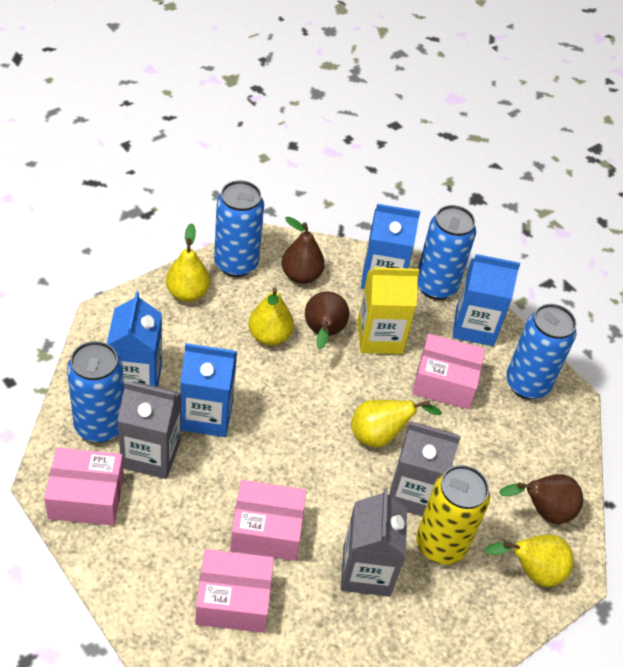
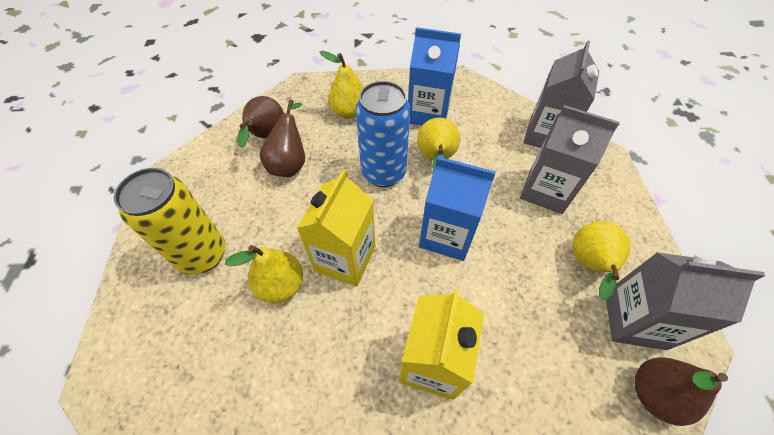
blue can: [67,341,124,443] [214,180,264,277] [418,205,476,300] [506,304,576,400] = 4 -> [356,81,410,187] = 1
blue carton: [107,291,162,387] [180,343,237,437] [361,204,420,289] [453,254,520,346] = 4 -> [408,27,461,126] [419,156,496,261] = 2
pink box: [44,448,124,526] [195,549,274,633] [230,480,306,561] [412,334,485,410] = 4 -> none = 0
yellow carton: [358,267,419,354] = 1 -> [297,169,375,287] [399,289,484,400] = 2

